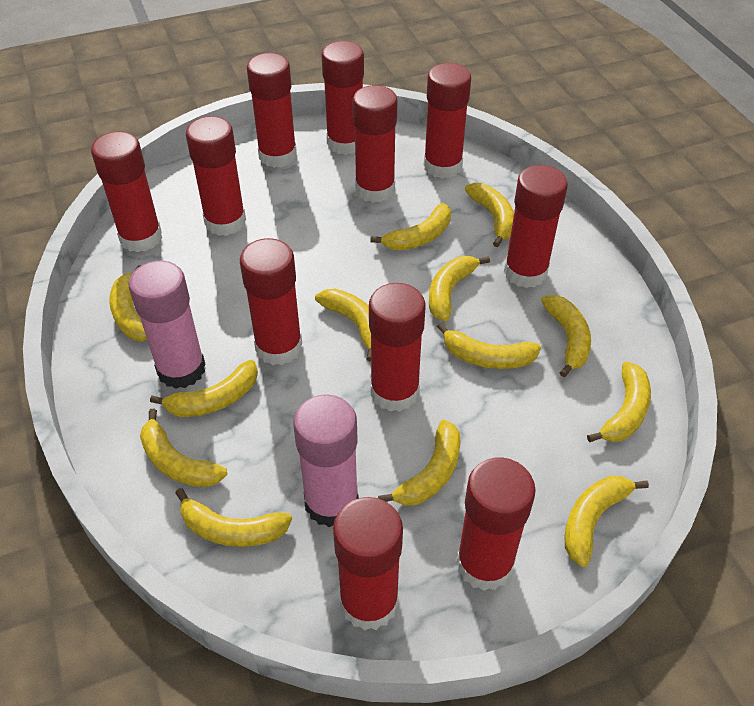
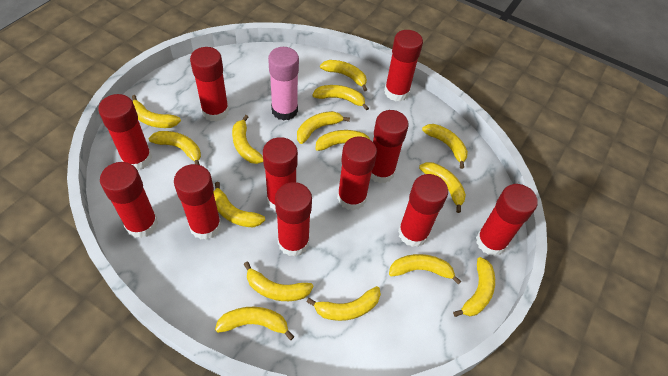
pink glue stick: [128,261,206,389] [293,395,359,527] = 2 -> [268,47,299,121] = 1
yellow banana: [109,265,147,341] [140,409,227,487] [150,360,258,417] [175,488,292,547] [315,289,371,361] [370,203,451,251] [378,420,460,506] [429,256,490,321] [437,322,541,369] [465,183,514,247] [541,295,591,377] [565,476,649,567] [587,361,651,442] = 13 -> [132,95,181,128] [148,131,201,165] [213,182,265,227] [215,307,294,340] [232,115,263,164] [244,262,313,301] [297,111,350,144] [307,286,381,321] [312,85,369,110] [316,130,370,151] [320,60,367,91] [389,254,461,285] [419,162,466,213] [422,124,468,169] [453,257,495,317] = 15

